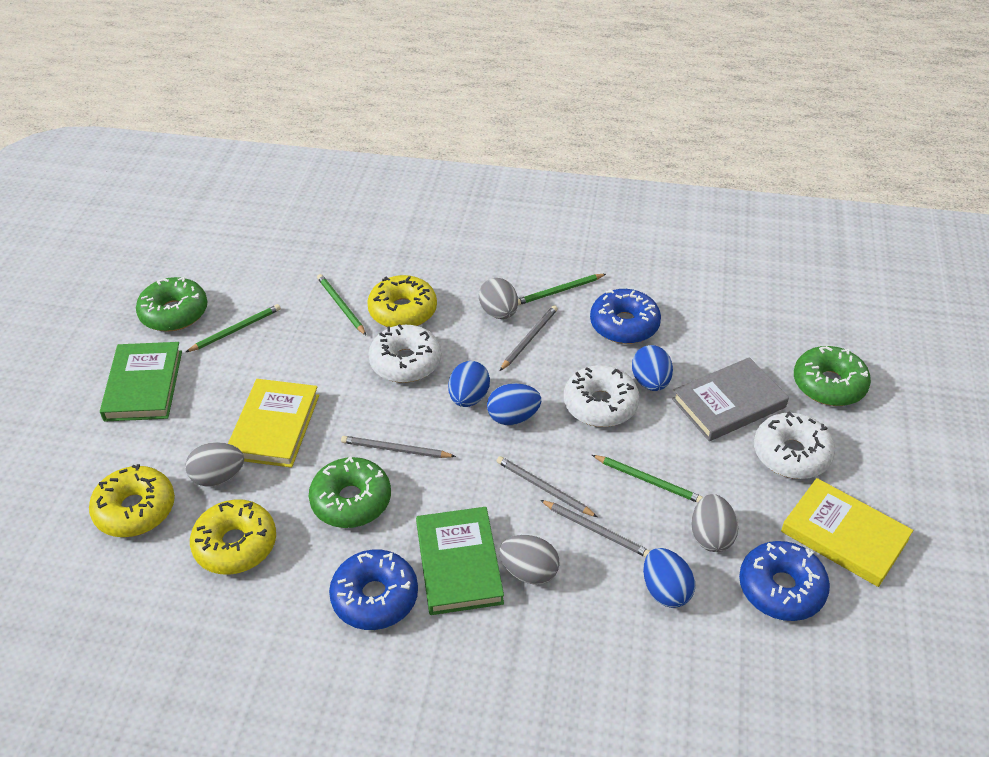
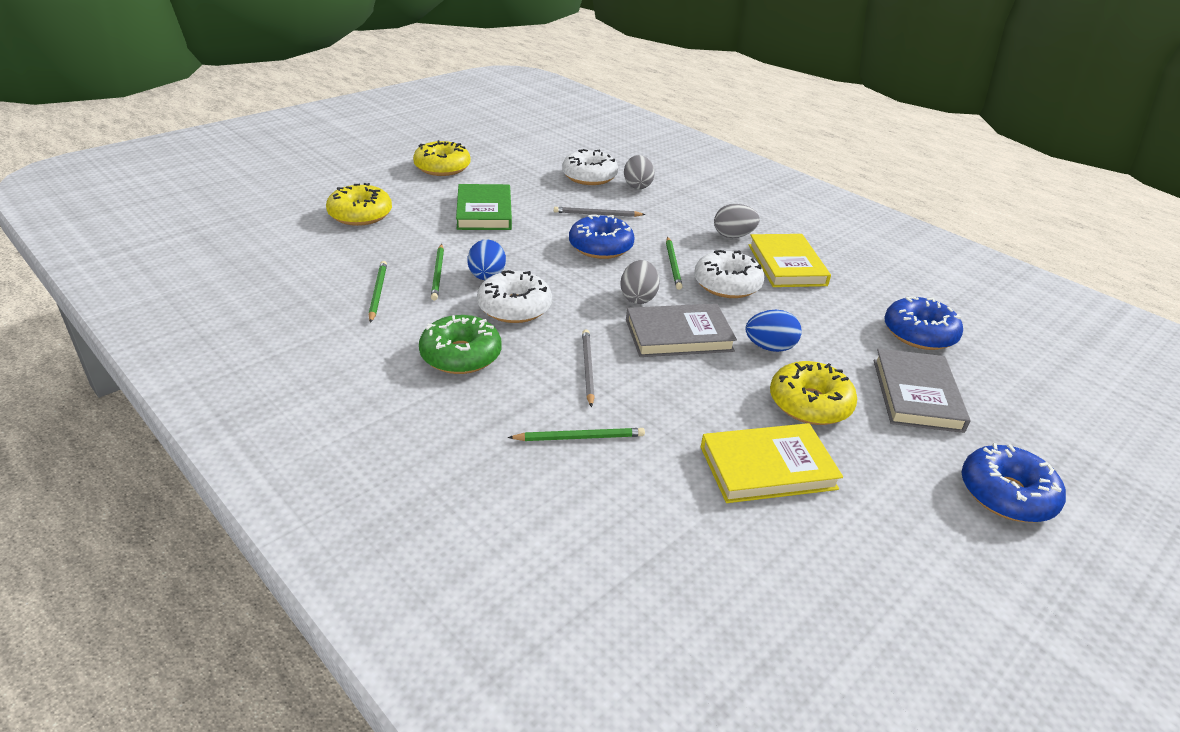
blue egg: [448,361,490,407] [487,383,541,425] [632,345,673,391] [643,548,695,608] = 4 -> [467,239,506,280] [745,310,802,352] = 2
green book: [100,342,182,422] [416,507,504,615] = 2 -> [456,184,512,230] = 1
green donut: [136,277,208,331] [309,456,391,528] [794,346,871,406] = 3 -> [419,315,501,374] = 1
grey book: [672,357,789,441] = 1 -> [626,303,737,357] [873,348,971,433] = 2
grey egg: [185,442,244,487] [479,278,518,319] [499,535,560,585] [691,494,738,552] = 4 -> [620,260,660,304] [624,155,655,189] [714,204,760,238] = 3
grey pencil: [341,436,456,458] [497,456,597,517] [500,305,558,371] [540,500,650,557] = 4 -> [554,207,646,217] [582,329,595,407] = 2

